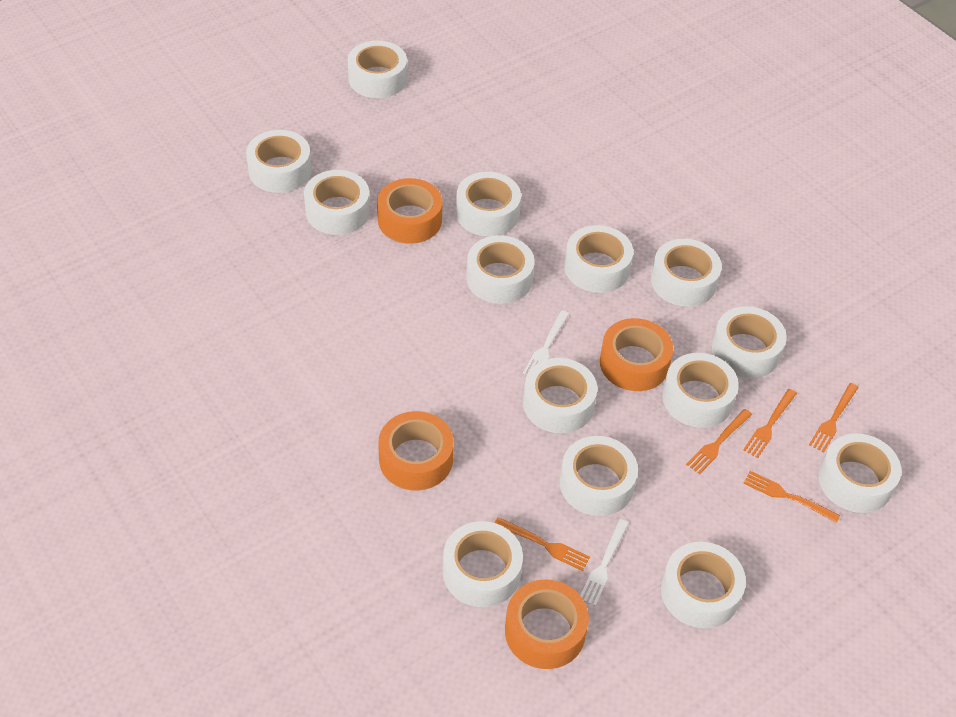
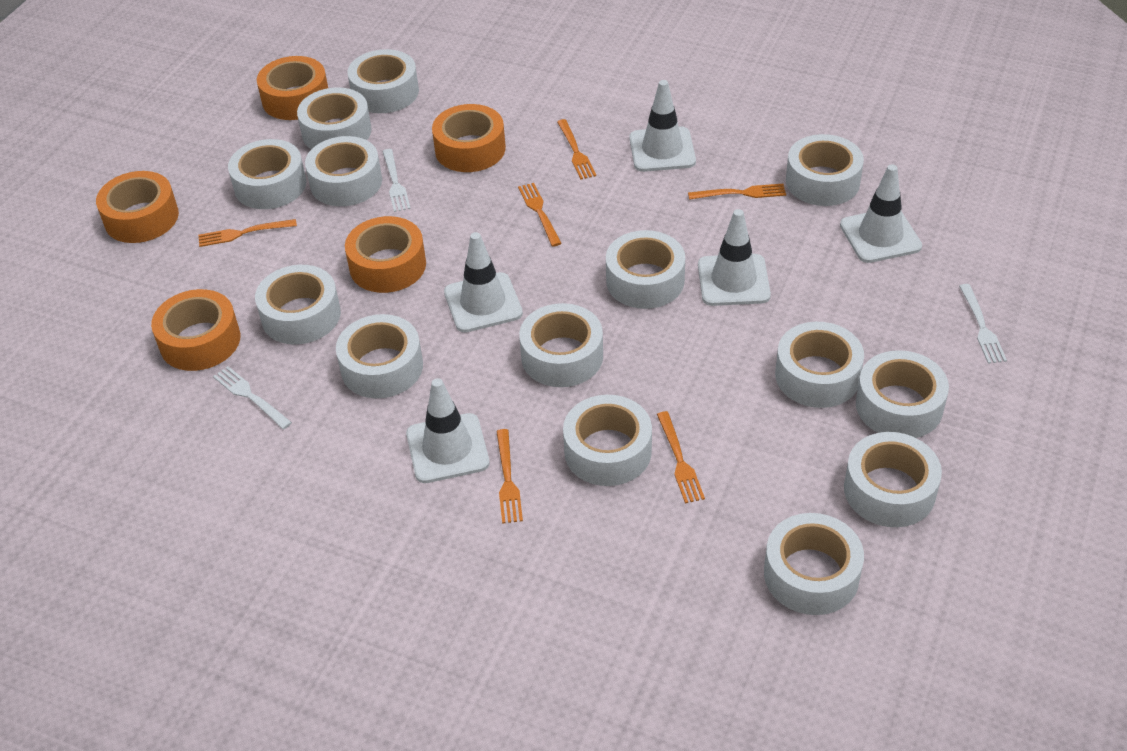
orange fork: [495,517,590,571] [686,409,752,474] [743,389,797,458] [743,471,840,523] [809,383,859,453] = 5 -> [198,219,297,247] [496,429,523,524] [518,183,562,247] [557,119,596,180] [657,411,705,503] [688,184,786,200] = 6
orange tape: [377,178,442,244] [378,411,454,490] [505,579,589,669] [600,318,673,391] = 4 -> [96,171,179,243] [151,289,241,371] [257,56,328,120] [345,216,426,293] [432,104,506,172] = 5
white fork: [523,310,569,374] [580,519,629,606] = 2 -> [213,366,292,429] [382,149,411,212] [959,284,1007,364] = 3
white traffic cone: none = 0 -> [406,378,490,483] [444,232,523,333] [629,80,696,172] [698,209,771,306] [840,164,922,263] = 5

